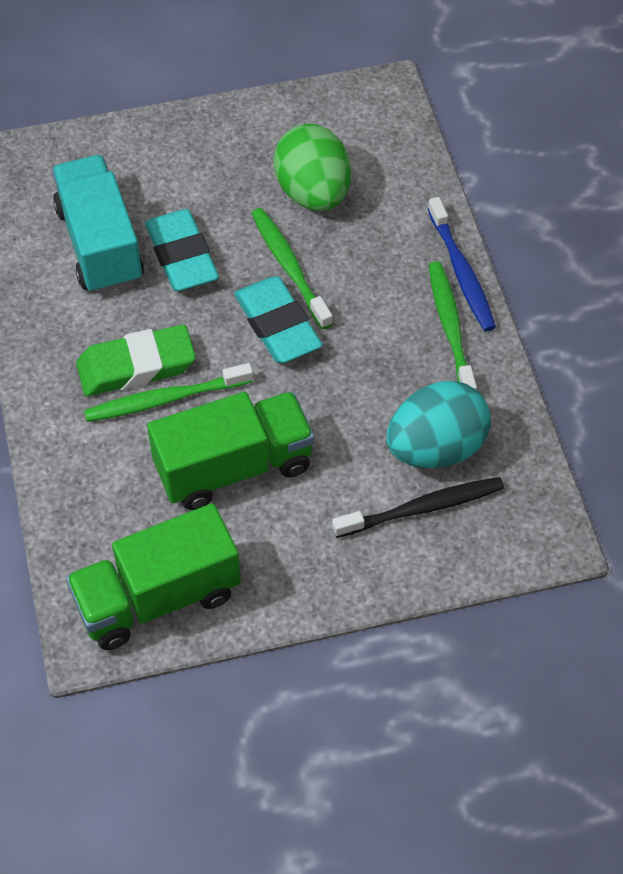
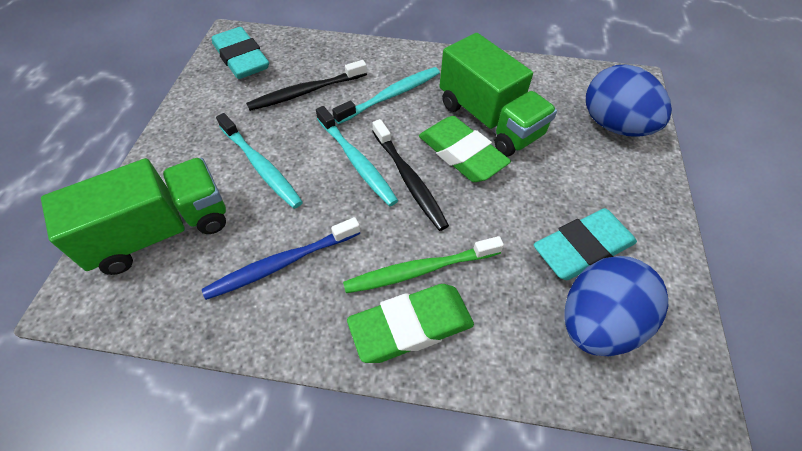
black toothbrush: [332,477,504,538] = 1 -> [246,60,367,111] [372,119,449,231] = 2
blue egg: none = 0 -> [565,256,668,356] [586,64,672,136] = 2
green egg: [273,124,351,211] = 1 -> none = 0
green eraser: [76,325,196,396] = 1 -> [347,284,474,363] [419,116,511,182] = 2
green toothbrush: [84,363,253,422] [251,208,333,329] [429,261,477,390] = 3 -> [343,236,504,293] = 1
turquoise egg: [387,381,491,468] = 1 -> none = 0
turquoise toothbrush: none = 0 -> [216,113,303,209] [316,106,398,206] [332,67,440,124] = 3
turquoise truck: [52,155,144,294] = 1 -> none = 0

